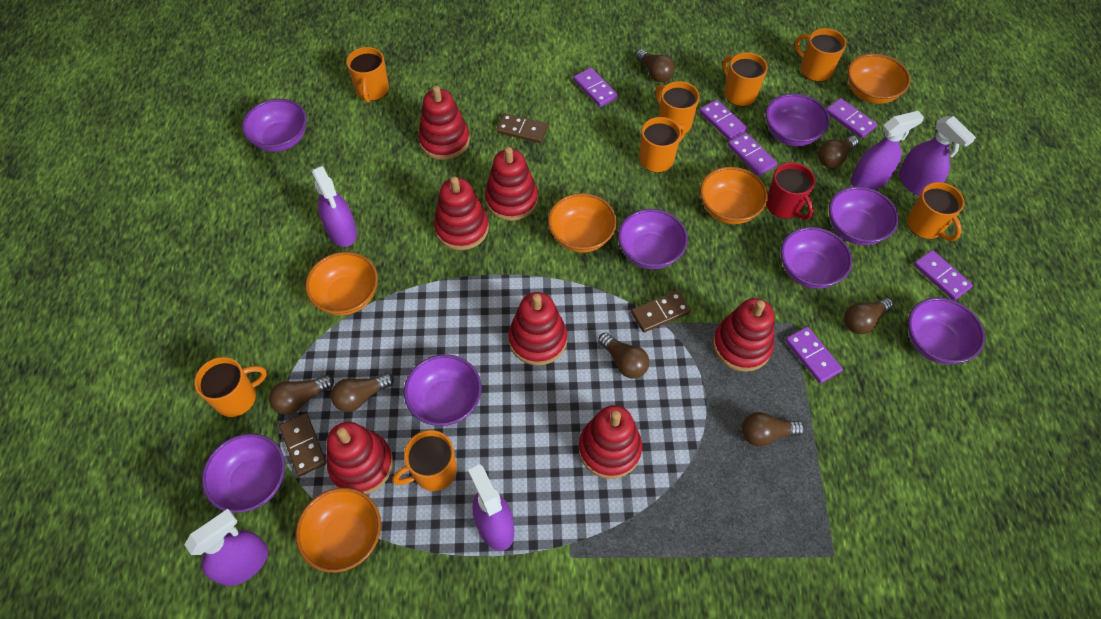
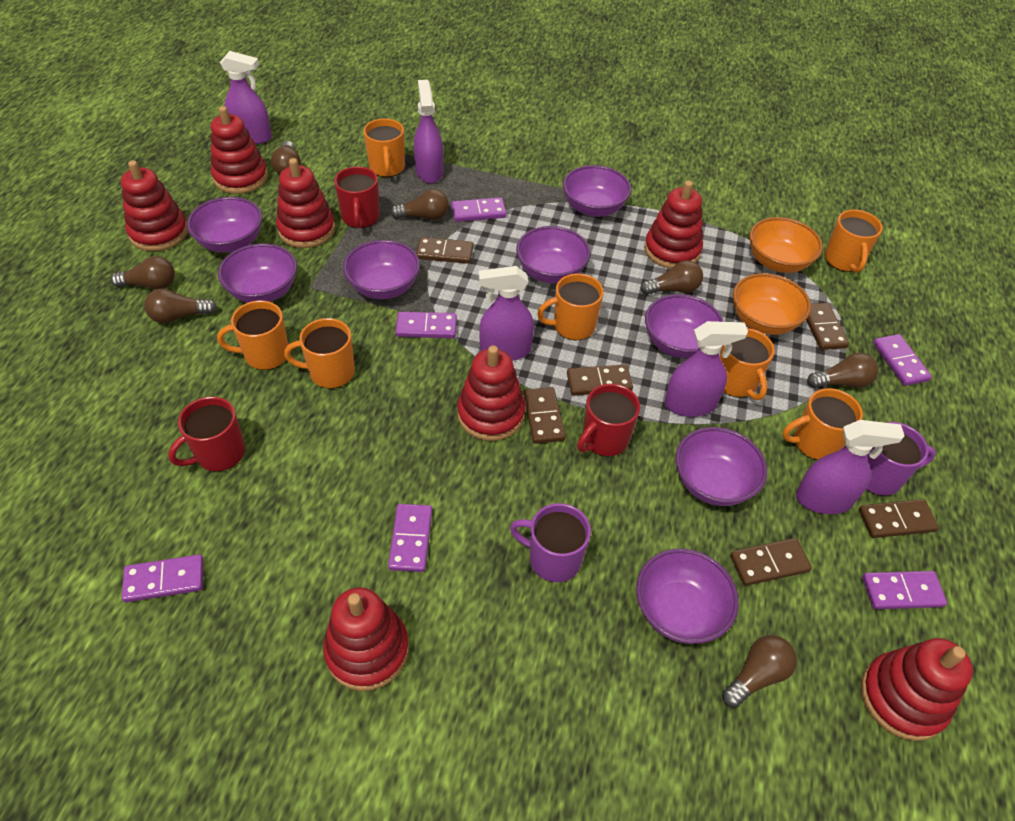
brown domino: [279,413,326,477] [496,113,548,143] [631,290,691,333] = 3 -> [416,237,474,264] [523,387,566,444] [567,365,633,396] [730,538,812,586] [806,303,849,350] [859,499,939,538] = 6
orange bowl: [296,488,381,573] [305,252,378,315] [548,193,617,253] [700,167,768,224] [848,54,910,104] = 5 -> [733,273,811,335] [750,217,823,273] = 2
orange mug: [194,357,267,417] [346,47,389,103] [392,430,457,491] [639,117,686,173] [656,81,700,133] [723,52,768,106] [795,28,846,82] [907,182,964,241] = 8 -> [217,300,288,370] [284,318,355,389] [363,119,405,177] [537,273,604,340] [719,328,775,400] [782,388,863,460] [825,210,883,273] = 7
purple mug: none = 0 -> [510,503,591,582] [866,422,936,496] = 2
red mug: [766,162,815,220] = 1 -> [168,396,245,471] [334,167,380,228] [577,384,640,456] = 3

